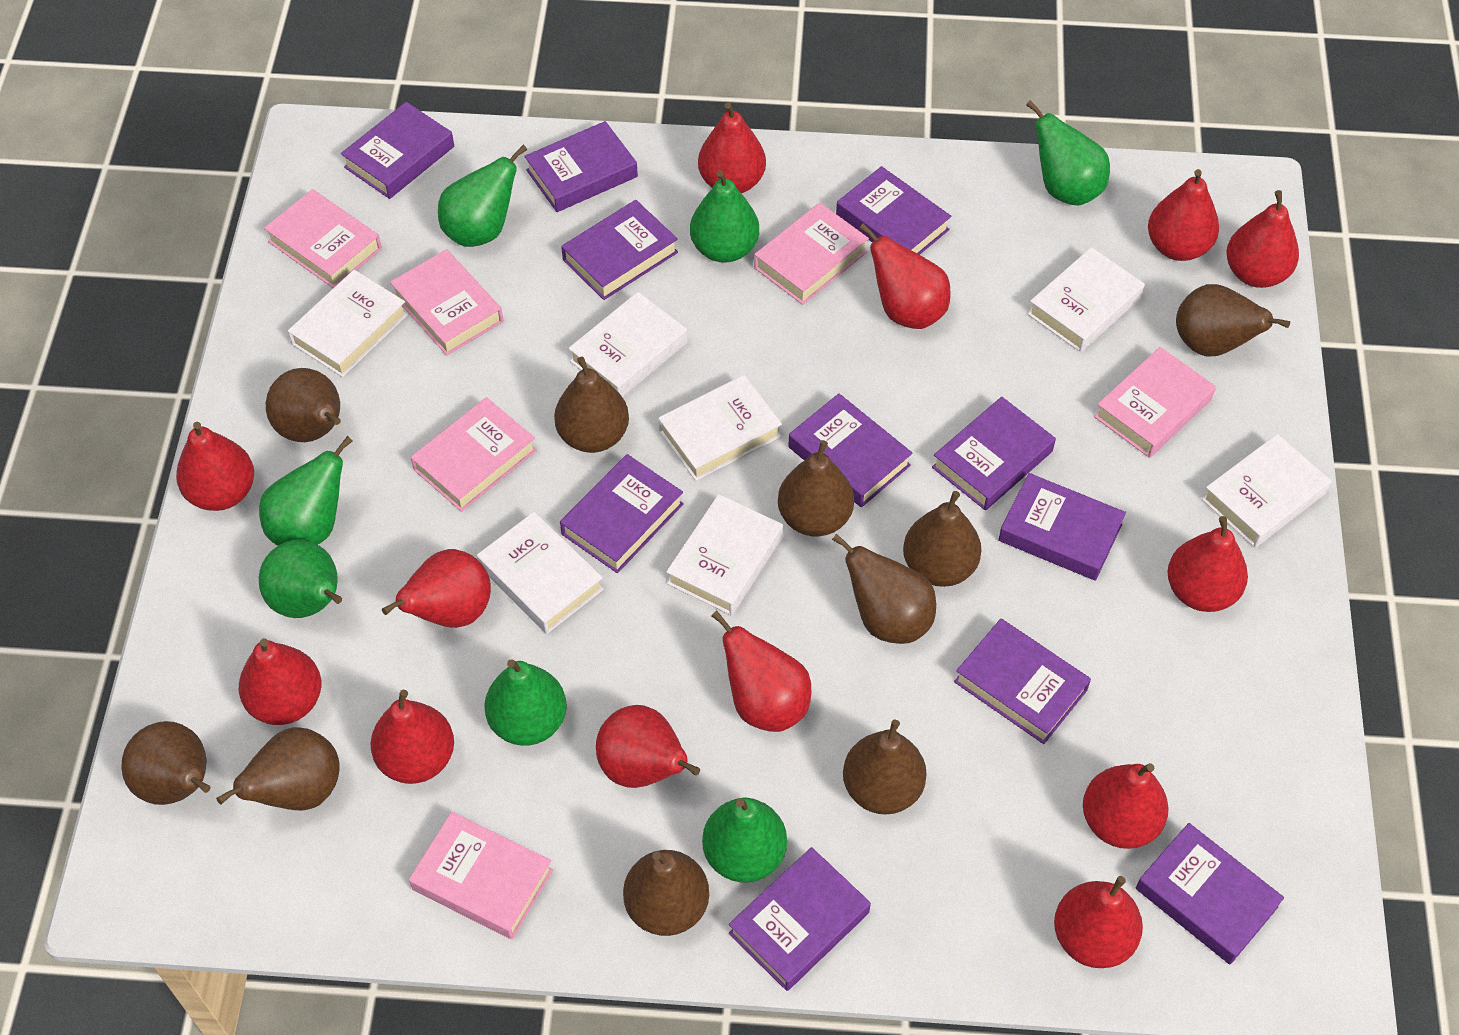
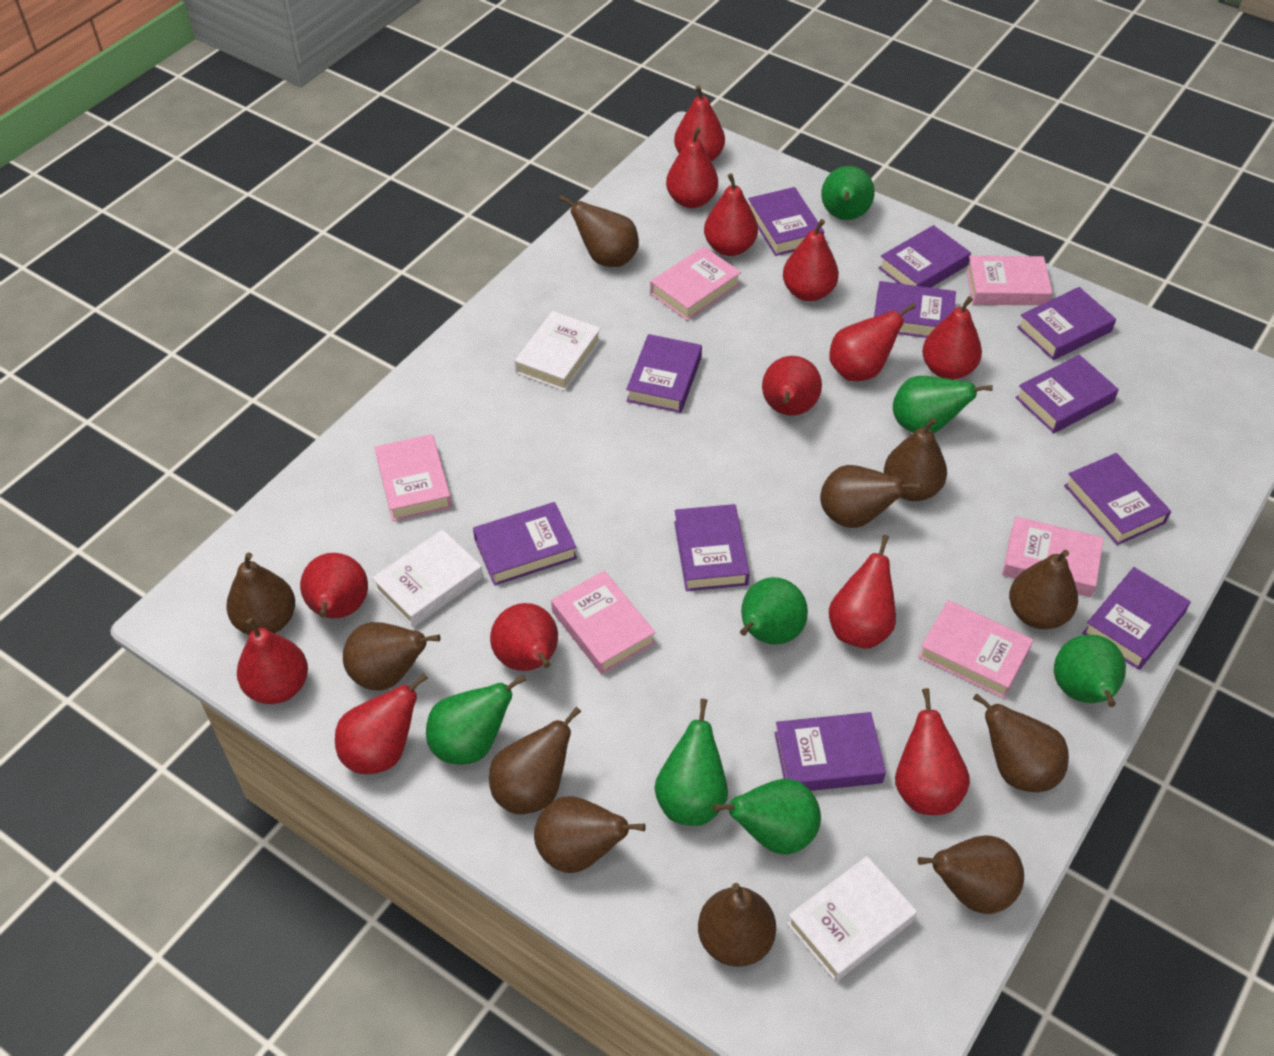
brown pear: [121,721,210,805] [216,727,340,810] [266,368,341,442] [554,357,629,453] [623,850,709,936] [778,440,854,536] [832,534,936,644] [843,719,927,815] [903,491,982,587] [1176,284,1290,357] = 10 -> [226,552,295,635] [343,622,440,691] [489,707,581,814] [534,796,646,873] [559,195,639,267] [698,883,776,967] [820,465,922,528] [884,418,947,501] [917,835,1024,914] [973,693,1069,792] [1009,550,1078,629] = 11
white book: [288,270,408,377] [477,512,604,634] [568,292,688,397] [658,375,782,481] [666,494,783,616] [1028,247,1145,352] [1202,434,1331,548] = 7 -> [372,529,483,627] [515,311,601,391] [787,856,917,982] = 3

